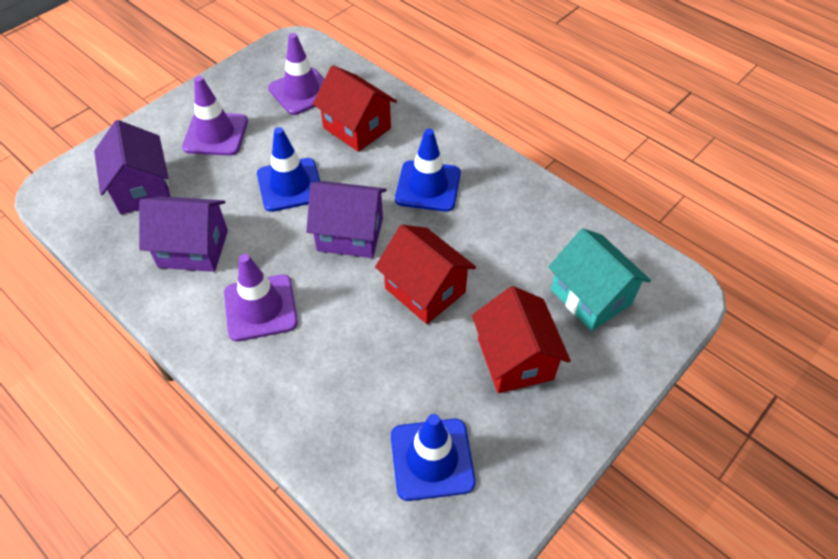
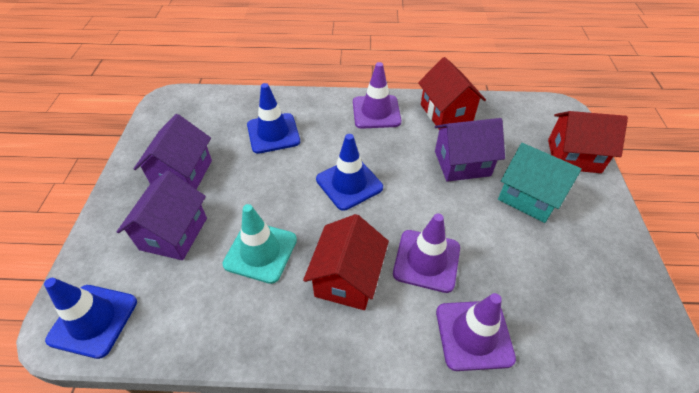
turquoise traffic cone: none = 0 -> [222,204,297,284] = 1

